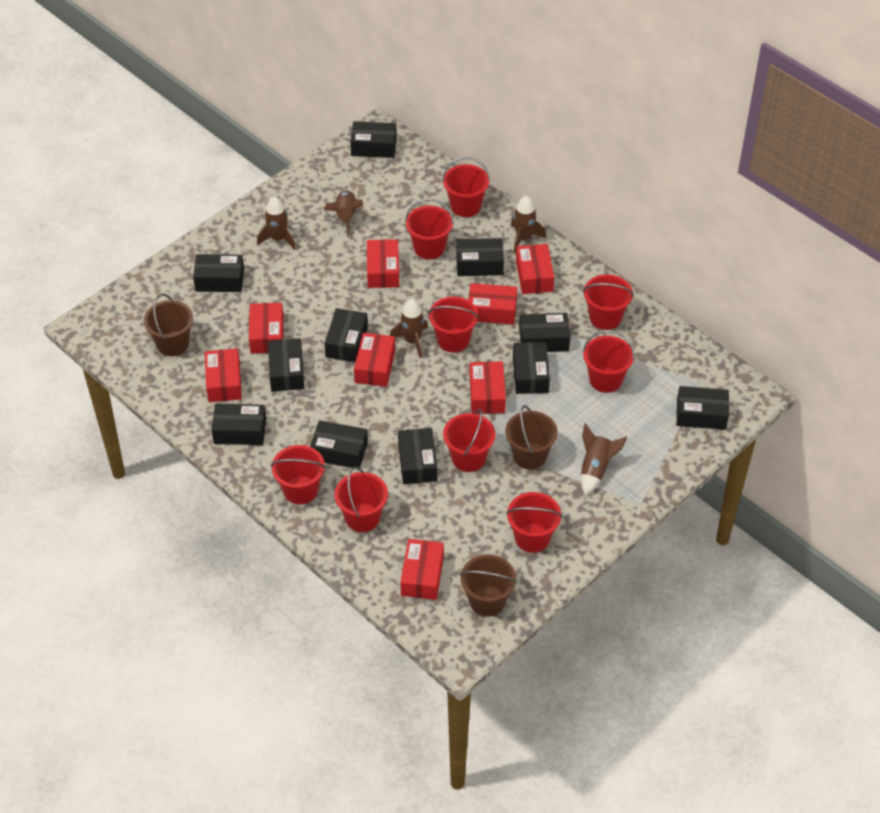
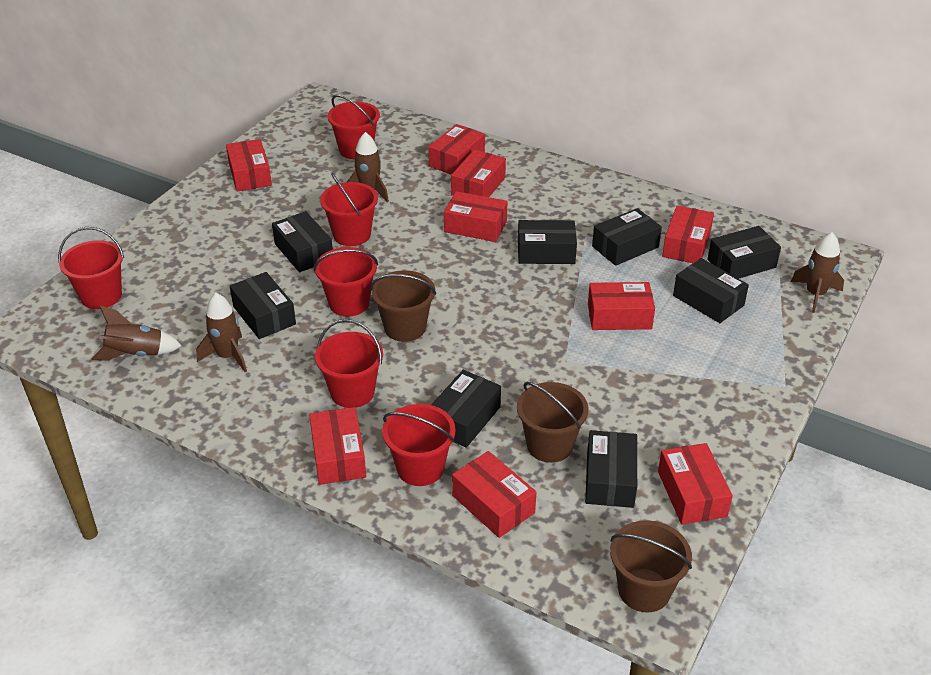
black box: [193,254,244,292] [211,404,266,445] [268,338,304,391] [310,420,368,468] [324,308,368,362] [350,121,397,158] [398,428,437,484] [456,238,504,276] [513,342,550,394] [519,313,570,352] [677,386,729,430] = 11 -> [230,272,296,339] [272,211,333,272] [431,370,501,448] [518,220,577,264] [585,430,637,508] [592,208,662,266] [673,258,749,323] [707,226,781,279] = 8
brown rocket: [257,196,296,250] [324,190,363,237] [390,299,428,358] [511,196,546,253] [581,424,627,495] = 5 -> [91,306,182,361] [196,293,247,372] [347,132,389,202] [791,232,844,313] = 4
red box: [205,348,242,402] [249,303,284,354] [354,333,395,387] [367,239,399,288] [400,539,444,600] [468,283,517,325] [470,362,506,414] [516,244,554,294] = 8 -> [226,139,272,191] [309,407,366,485] [428,124,485,175] [444,191,507,242] [451,150,506,197] [452,451,536,538] [588,282,655,330] [658,443,733,525] [662,205,714,263] = 9
red bucket: [271,445,326,504] [334,467,388,532] [405,199,454,259] [428,297,479,353] [442,157,490,217] [443,409,495,472] [506,492,562,553] [583,274,634,330] [583,330,635,393] = 9 -> [58,227,124,309] [314,247,378,317] [315,319,383,408] [320,173,378,246] [327,95,380,159] [382,404,456,486] = 6

